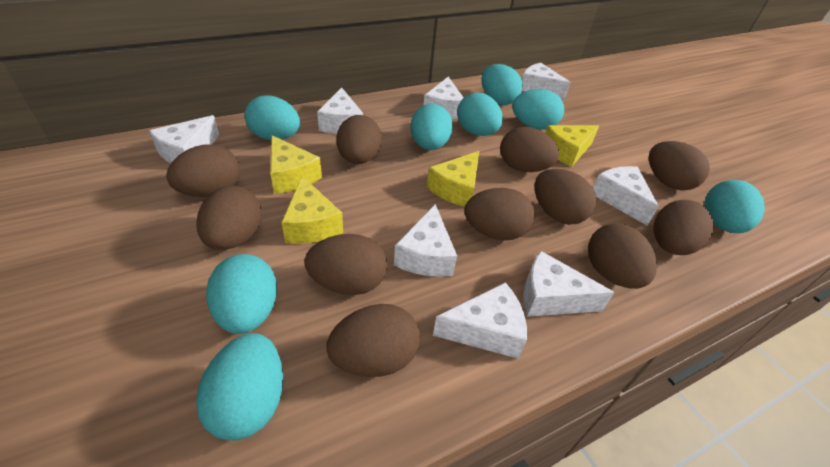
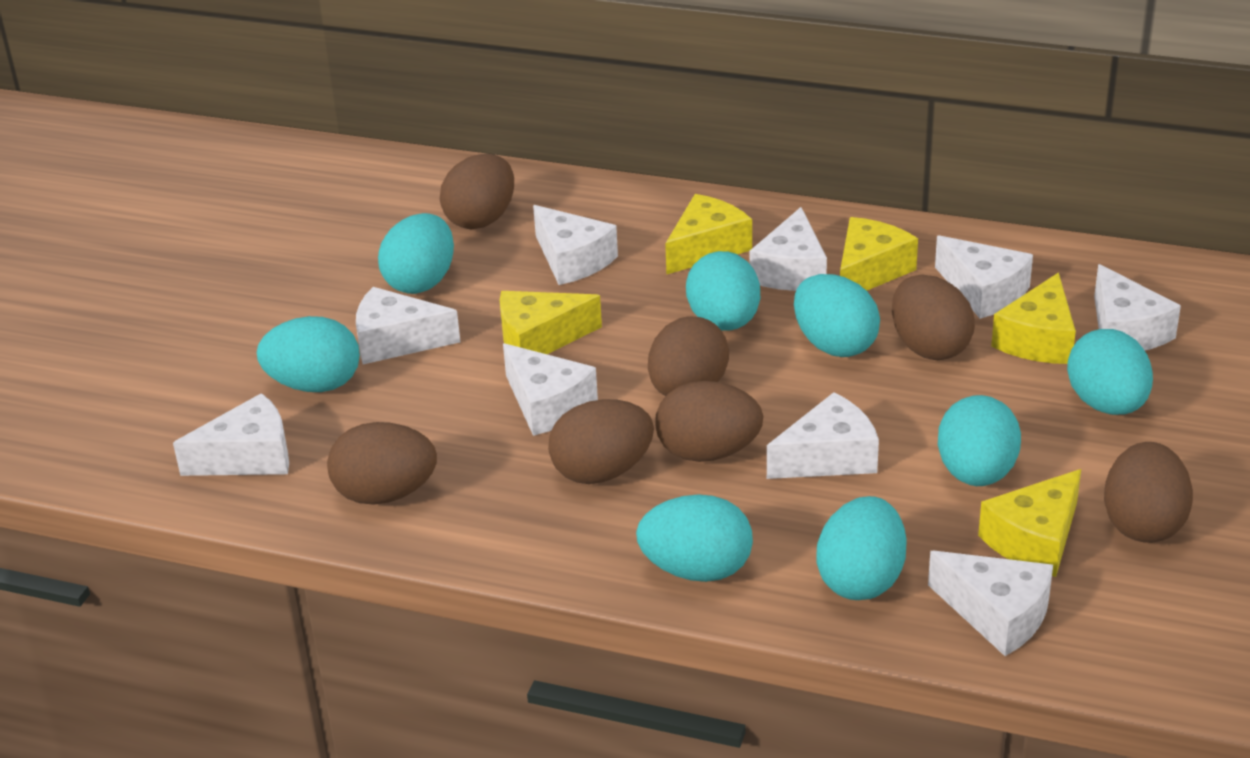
brown egg: [166,144,240,197] [196,186,262,250] [304,234,387,295] [327,304,420,377] [336,115,382,164] [464,188,535,241] [500,127,560,172] [534,169,596,225] [588,223,657,289] [649,141,710,190] [653,200,714,255] = 11 -> [327,422,437,504] [440,154,514,229] [548,399,654,484] [648,316,729,396] [655,381,763,462] [892,275,975,360] [1104,442,1193,543] = 7
white cheese: [149,115,220,163] [317,88,363,134] [394,204,457,277] [424,77,464,119] [433,282,527,358] [522,63,571,99] [523,251,614,317] [593,166,659,226] = 8 -> [173,393,289,476] [356,287,460,364] [503,343,598,436] [533,205,618,285] [749,207,827,291] [767,392,879,479] [928,550,1053,656] [935,235,1033,319] [1094,264,1181,351] = 9
yellow cheese: [270,135,322,194] [281,176,343,244] [427,151,479,207] [545,125,599,167] = 4 -> [500,291,602,354] [665,194,752,275] [840,217,918,291] [978,469,1081,577] [991,273,1076,364] = 5

